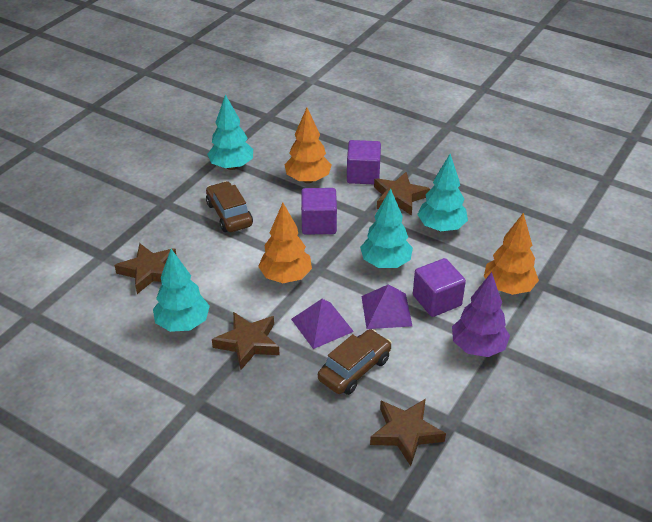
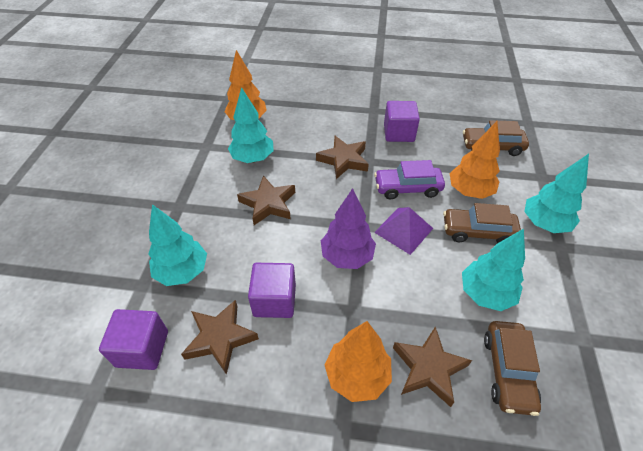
brown car: [206,181,253,232] [318,329,392,395] = 2 -> [443,203,521,243] [463,120,529,156] [484,321,541,416] = 3
purple car: none = 0 -> [374,160,445,199] = 1
purple pyramid: [291,299,354,349] [361,284,412,329] = 2 -> [374,207,433,255] = 1

